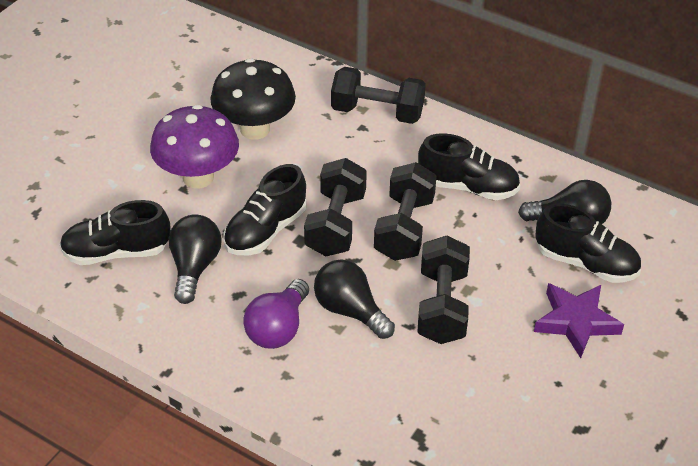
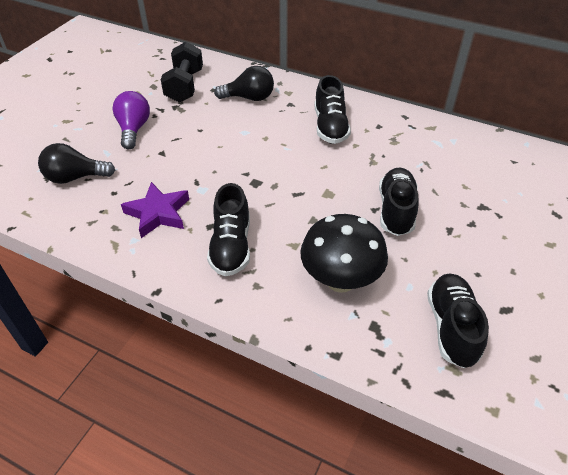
black dumbbell: [304,158,367,256] [331,67,426,124] [374,162,437,261] [417,236,470,344] = 4 -> [161,42,203,103] = 1
black light bulb: [169,214,222,304] [314,259,395,339] [518,180,611,224] = 3 -> [38,143,115,184] [214,66,274,101] = 2
purple mushroom: [150,105,239,188] = 1 -> none = 0

